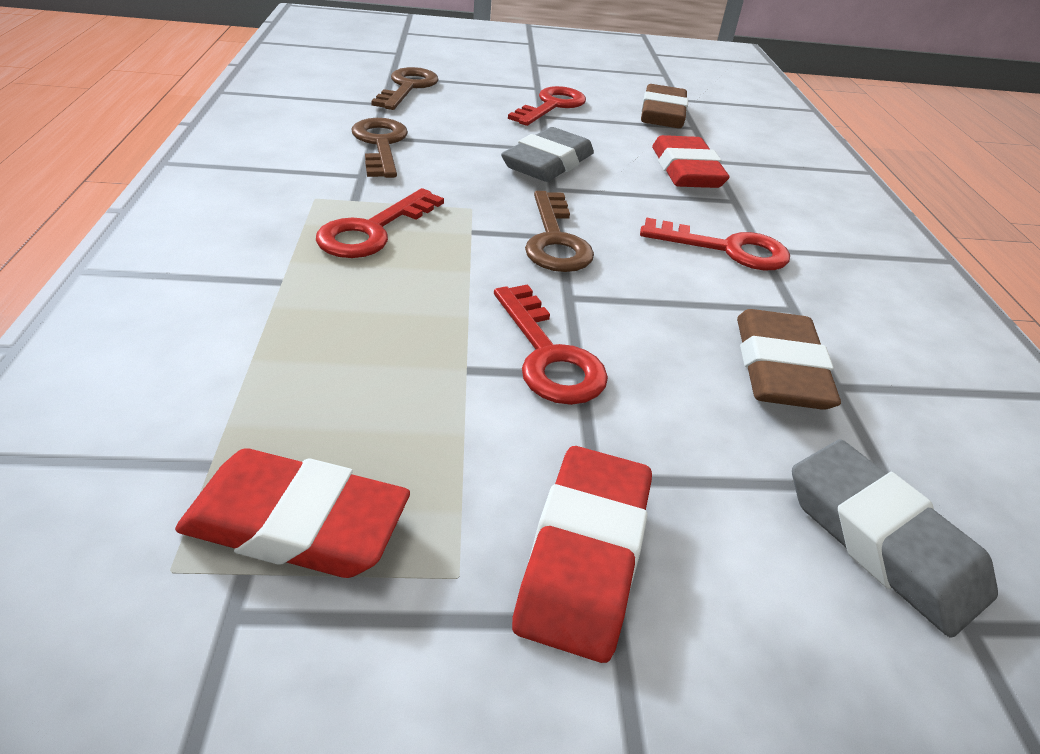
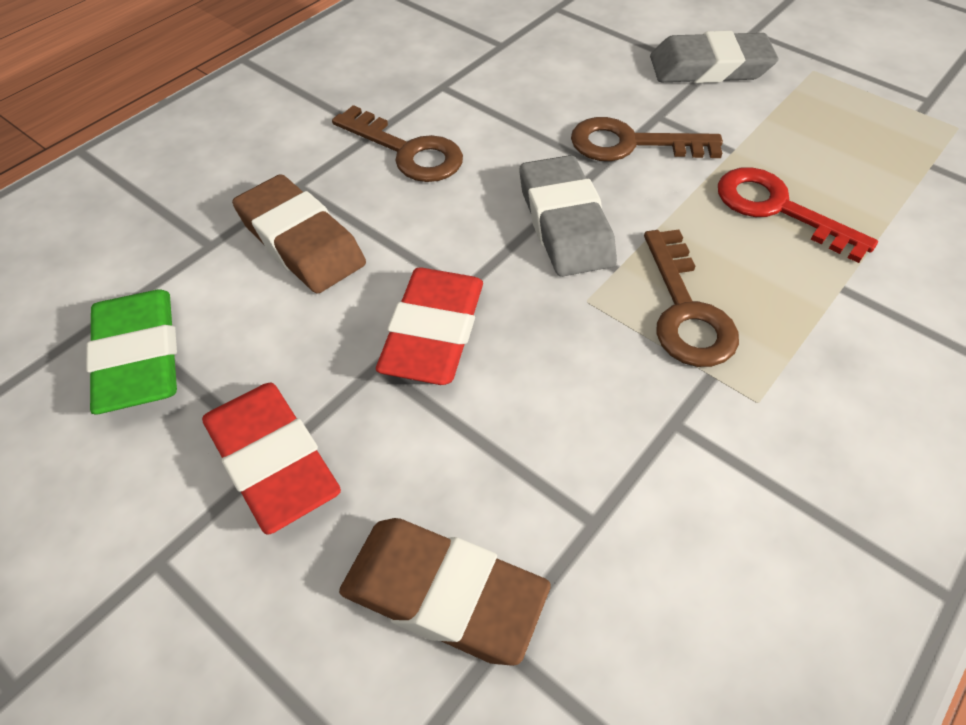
green eraser: none = 0 -> [86,289,177,414] = 1
red eraser: [175,448,410,578] [512,446,652,663] [652,135,729,188] = 3 -> [202,383,341,535] [376,267,483,385] = 2
red key: [316,188,444,258] [494,284,608,405] [508,86,586,126] [640,218,790,270] = 4 -> [718,167,878,263] = 1

